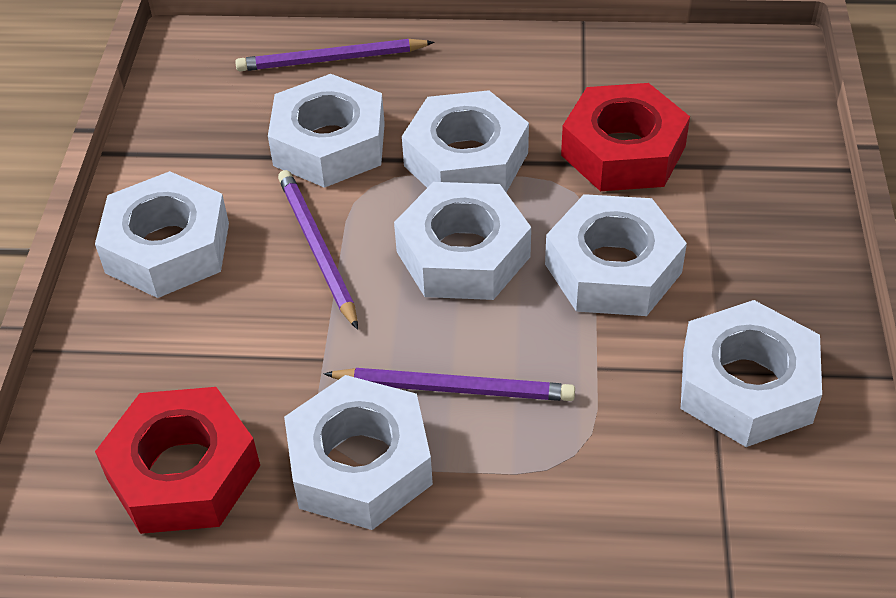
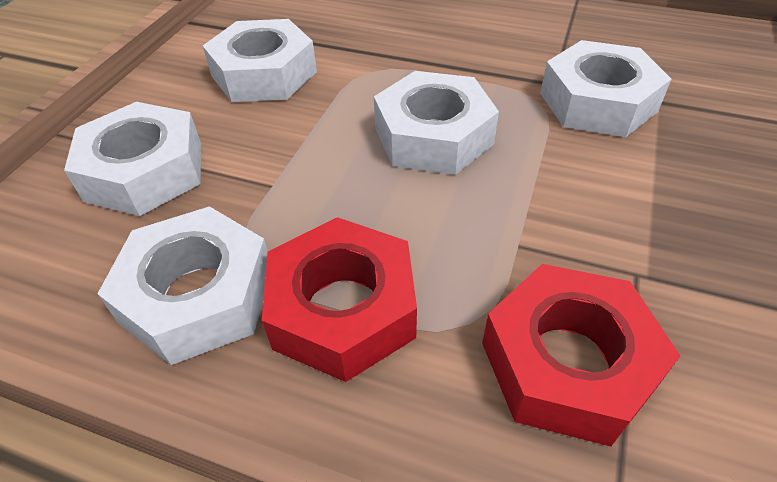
purple pencil: [235,39,435,71] [278,170,358,330] [323,368,575,401] = 3 -> none = 0
white nut: [95,171,229,298] [268,74,385,188] [284,375,433,530] [394,182,531,300] [402,90,529,192] [545,194,687,316] [681,300,822,447] = 7 -> [64,102,201,216] [98,206,268,365] [203,19,317,102] [374,71,499,175] [540,40,671,137] = 5

